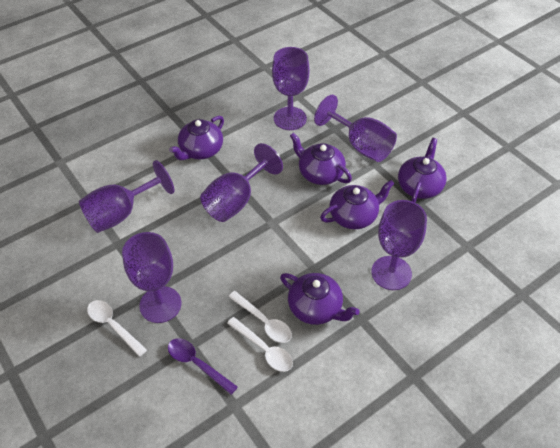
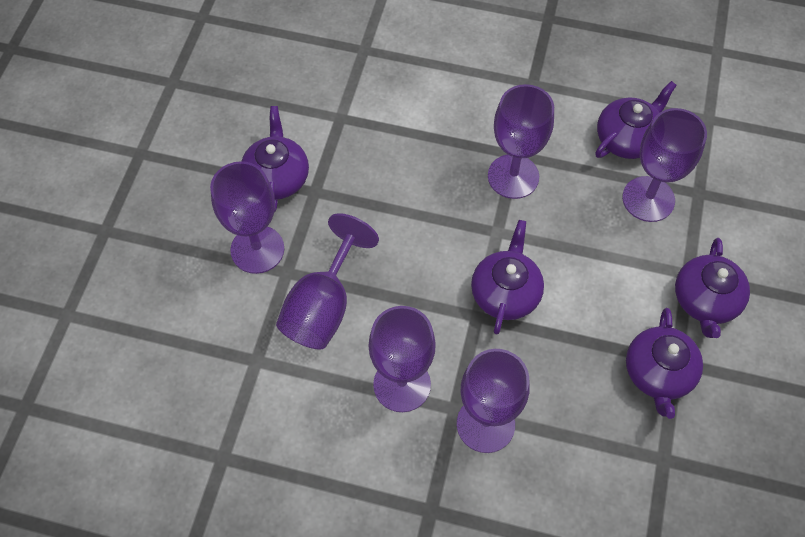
purple spoon: [168,338,238,395] = 1 -> none = 0
white spoon: [87,300,147,357] [227,317,293,372] [228,291,292,343] = 3 -> none = 0

